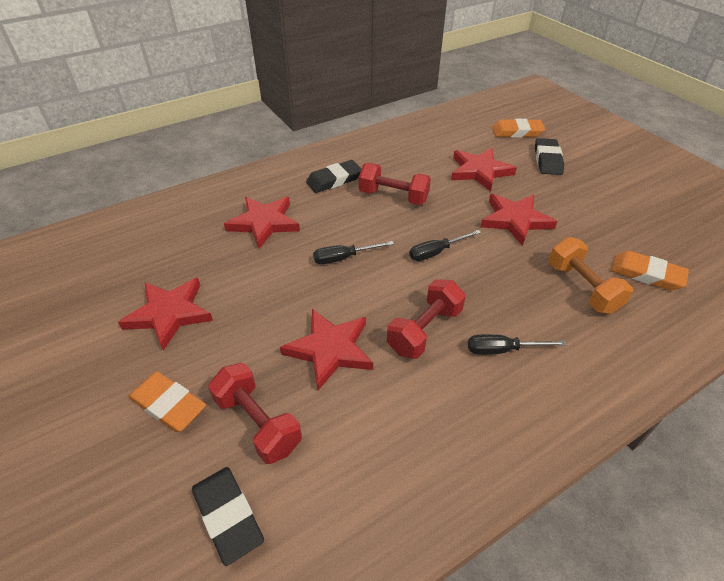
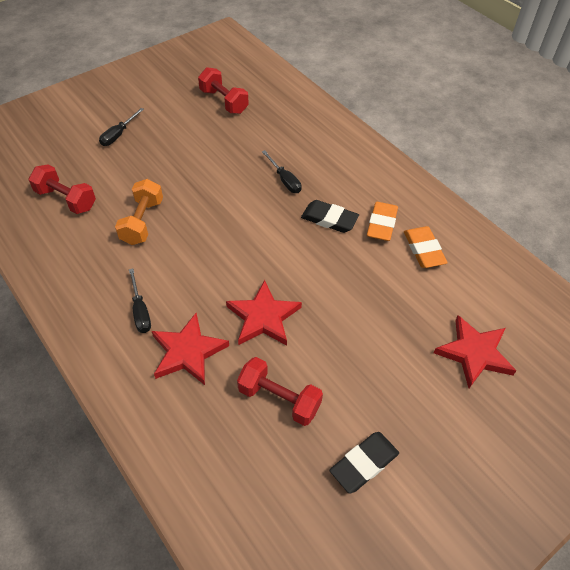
black eraser: [192,467,264,566] [306,160,362,193] [535,138,564,175] = 3 -> [301,200,359,233] [330,432,399,494] = 2
orange eraser: [128,372,206,432] [492,119,545,138] [611,251,689,291] = 3 -> [367,202,398,241] [404,226,448,268] = 2
red star: [118,278,213,351] [224,197,300,249] [280,309,373,391] [451,148,517,192] [481,194,558,246] = 5 -> [152,313,229,385] [226,280,302,346] [434,315,517,388] = 3

